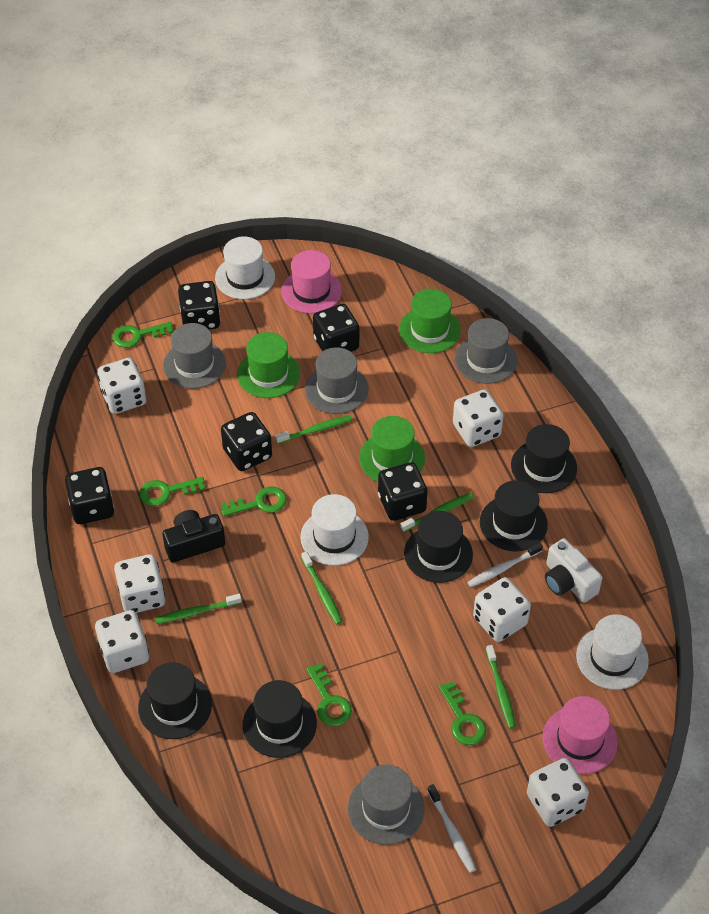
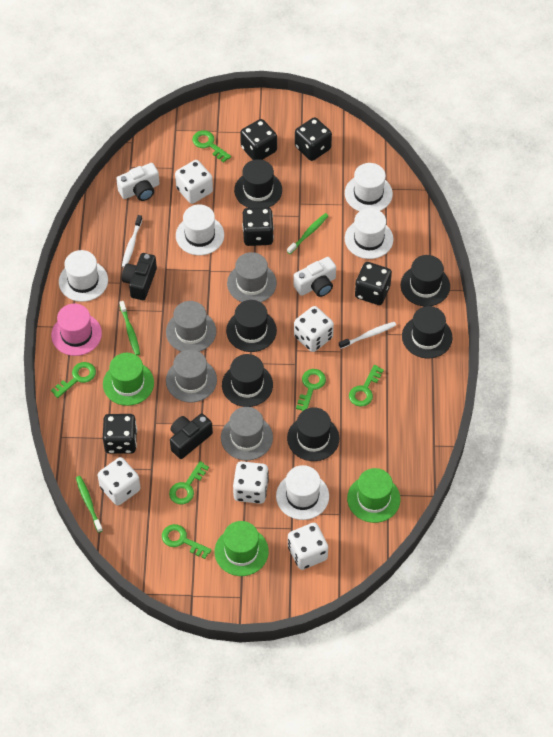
black camera: [162,510,225,563] = 1 -> [122,253,157,300] [170,413,213,459] = 2
black hat: [138,662,212,739] [243,680,317,758] [404,511,473,583] [480,480,548,551] [511,424,577,493] = 5 -> [222,354,273,407] [226,300,277,352] [234,159,282,208] [287,408,339,461] [401,255,450,306] [402,306,452,358] = 6
green key: [112,322,173,348] [139,477,205,506] [221,487,287,516] [306,664,352,726] [439,681,486,745] = 5 -> [51,362,96,398] [162,524,212,559] [169,461,209,504] [192,130,231,163] [296,369,326,411] [349,365,384,406] = 6
green toothbrush: [155,594,242,624] [275,415,353,444] [301,551,342,624] [400,493,474,532] [486,645,516,729] = 5 -> [76,476,103,533] [119,301,140,355] [287,213,328,254] = 3
pink hat: [281,250,342,313] [543,696,618,774] = 2 -> [51,303,102,356] = 1
white camera: [545,538,603,603] = 1 -> [116,163,160,201] [293,257,336,297] = 2
white dice: [95,610,149,673] [97,358,146,414] [114,554,165,613] [453,389,504,447] [473,577,531,642] [527,758,589,827] = 6 -> [98,457,140,506] [175,160,213,204] [233,461,269,504] [288,523,328,570] [294,306,334,352] = 5
white hat: [215,236,275,299] [300,494,369,566] [576,614,649,690] = 3 -> [59,250,108,302] [176,204,224,255] [276,465,329,520] [345,163,393,211] [345,208,394,259] = 5

